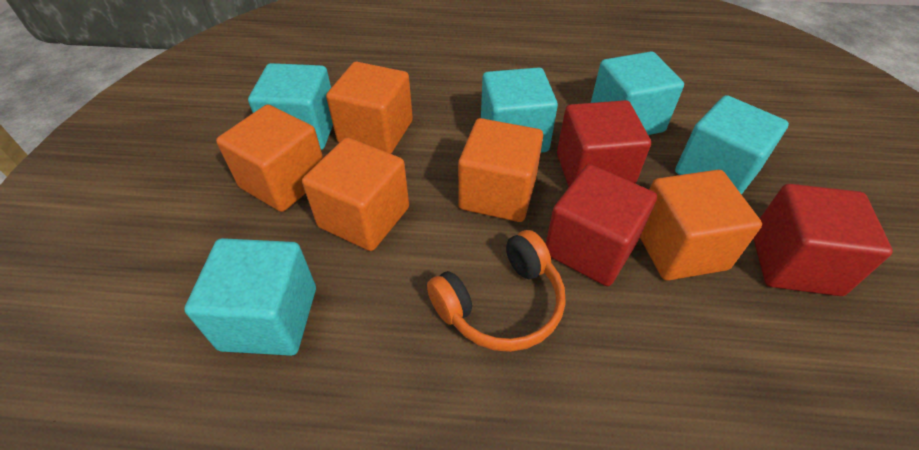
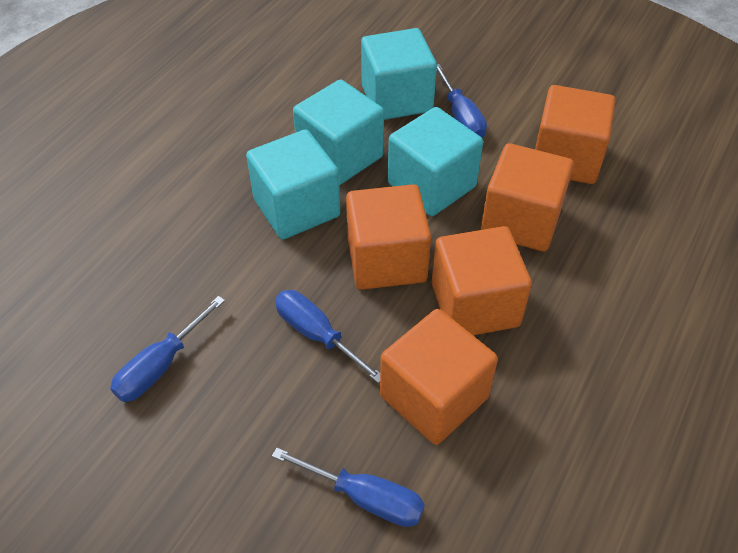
blue screwdriver: none = 0 -> [110,296,225,402] [272,447,425,527] [275,290,380,384] [437,64,487,138] = 4
orange headphones: [427,230,566,352] = 1 -> none = 0
red cube: [546,164,657,286] [557,100,651,186] [753,184,893,296] = 3 -> none = 0
turquoise cube: [184,238,316,356] [248,63,333,150] [481,67,558,152] [591,51,684,135] [675,95,789,195] = 5 -> [246,129,340,239] [293,79,384,185] [361,28,437,120] [388,107,483,216] = 4

